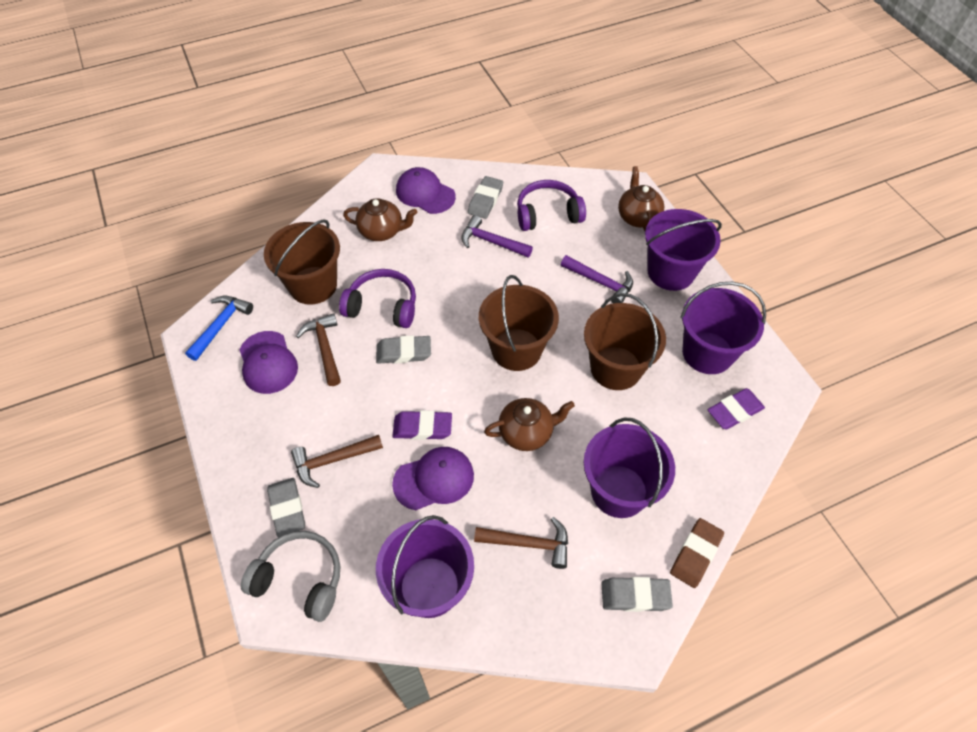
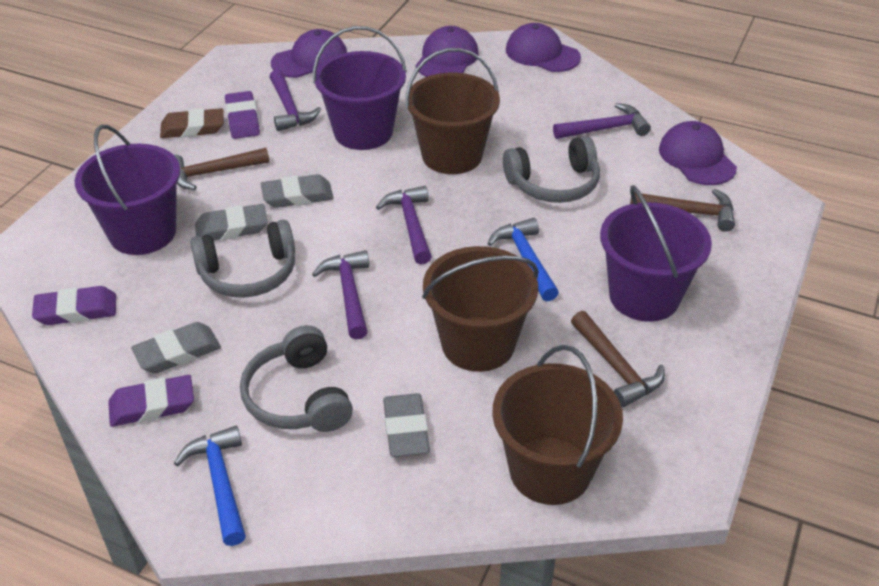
blue hammer: [185,296,253,361] = 1 -> [174,426,246,546] [487,218,559,301] = 2
brown teapot: [343,198,417,241] [484,398,575,451] [618,166,665,231] = 3 -> none = 0
grey headphones: [241,531,340,622] = 1 -> [190,220,295,298] [240,325,353,432] [503,136,600,203] = 3
purple bucket: [376,515,474,618] [584,418,675,518] [645,209,722,291] [681,282,766,374] = 4 -> [75,125,180,255] [313,26,407,150] [600,185,712,322] = 3
purple cap: [240,331,298,394] [392,447,474,510] [396,167,456,214] = 3 -> [271,29,347,78] [416,26,479,77] [506,23,581,72] [659,121,737,185] = 4
purple eraser: [393,410,452,440] [707,388,765,430] = 2 -> [32,286,116,325] [108,375,194,427] [225,91,260,139] = 3
purple hammer: [461,215,533,257] [561,255,633,304] = 2 -> [269,70,321,131] [312,250,369,340] [376,186,432,264] [553,103,651,139] = 4
purple headphones: [339,269,416,328] [517,180,586,231] = 2 -> none = 0

